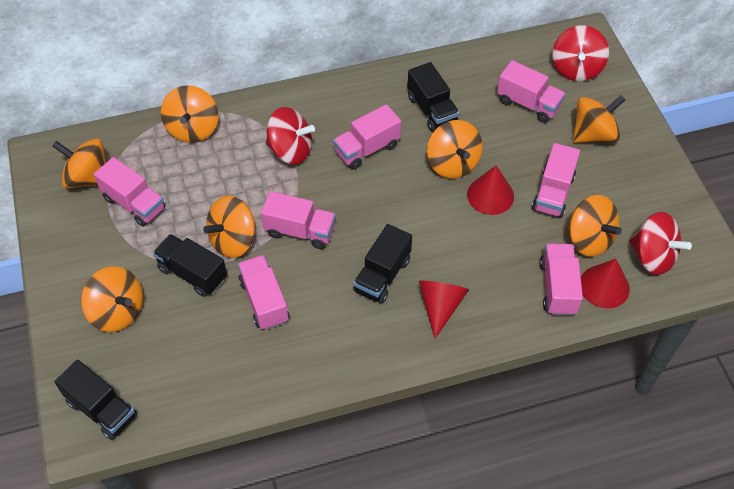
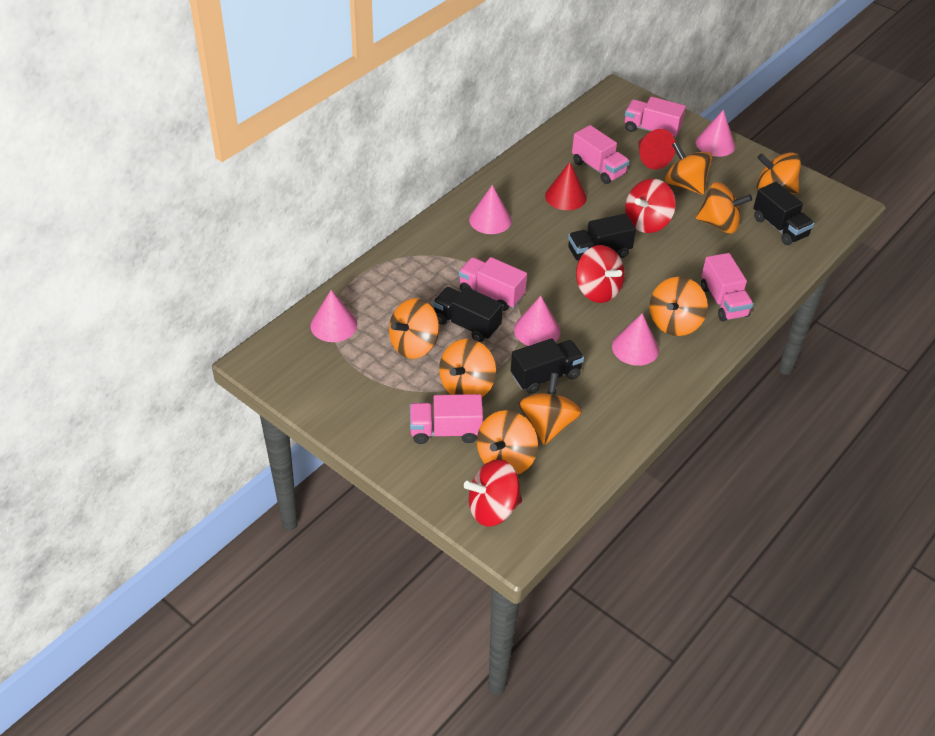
orange spinning top: [52,138,106,188] [81,267,143,332] [161,85,218,143] [203,196,256,258] [427,120,483,179] [569,195,622,257] [573,95,625,143] = 7 -> [389,298,439,359] [439,339,496,397] [477,410,538,474] [518,373,582,445] [649,277,708,336] [665,142,712,195] [696,182,752,233] [757,152,801,194] = 8
pink cone: none = 0 -> [311,290,357,342] [469,185,512,234] [514,296,560,346] [612,313,659,366] [696,110,735,157] = 5
pink truck: [94,157,166,227] [238,255,289,330] [261,191,336,249] [333,104,401,169] [497,60,566,123] [532,143,580,218] [540,243,583,316] = 7 -> [410,394,483,444] [459,257,527,311] [572,125,629,184] [625,96,686,138] [701,253,753,321] = 5
red cone: [419,281,469,338] [467,166,514,215] [581,259,630,308] = 3 -> [545,162,587,210] [638,129,675,169] = 2

